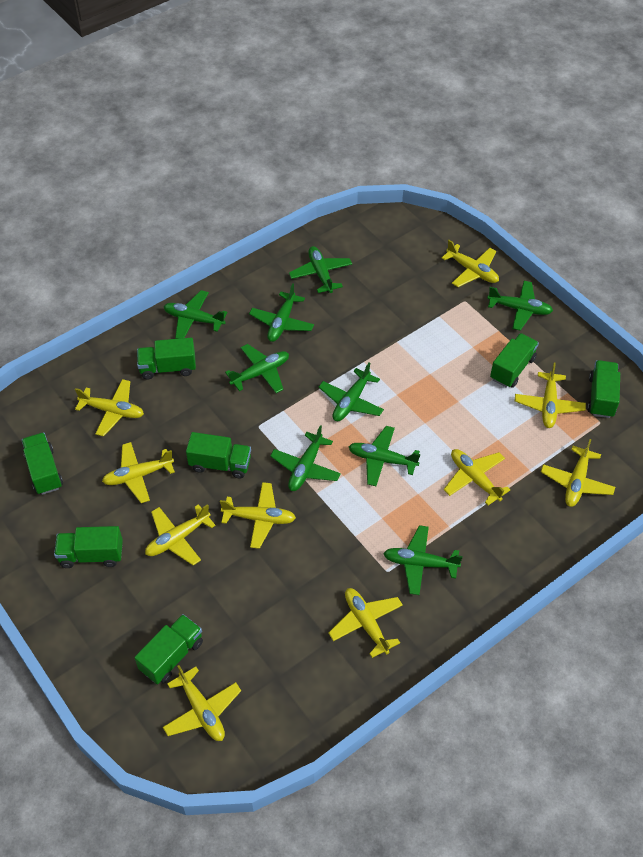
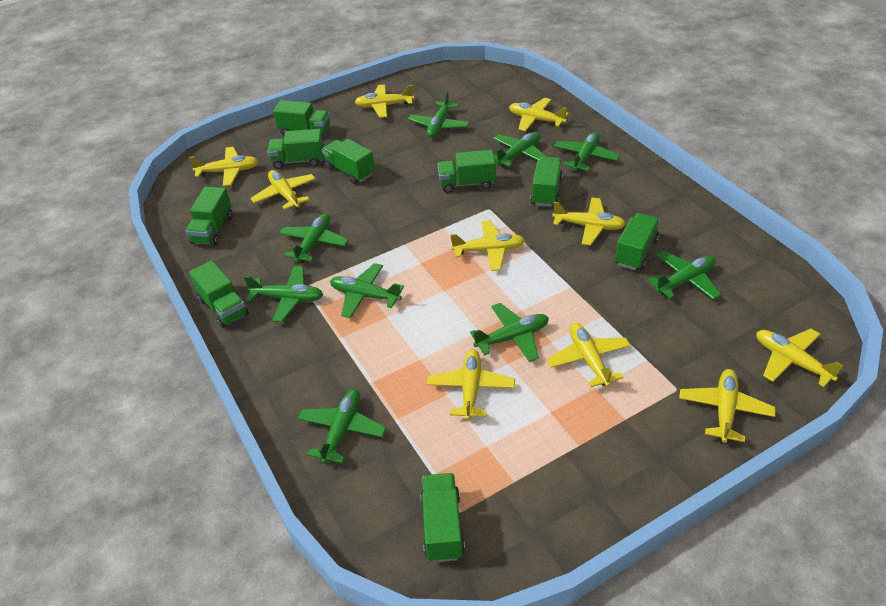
green truck: [22,432,63,495] [54,526,123,568] [134,614,203,684] [137,338,196,380] [186,432,251,479] [490,333,539,388] [587,360,620,418] = 7 -> [186,187,233,246] [189,260,249,328] [268,129,324,169] [273,100,330,137] [322,139,375,184] [420,473,465,562] [438,150,496,193] [530,156,563,207] [615,213,660,270] = 9

